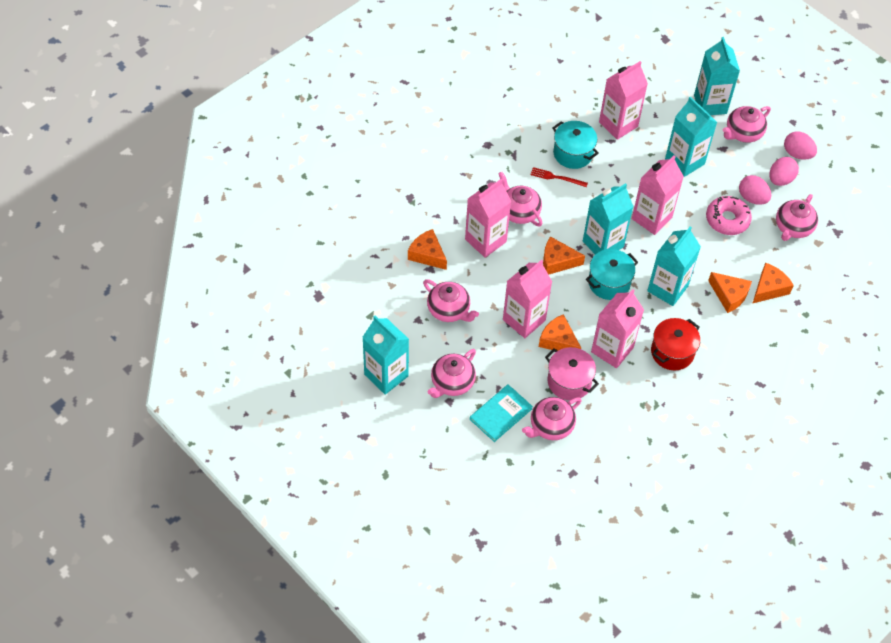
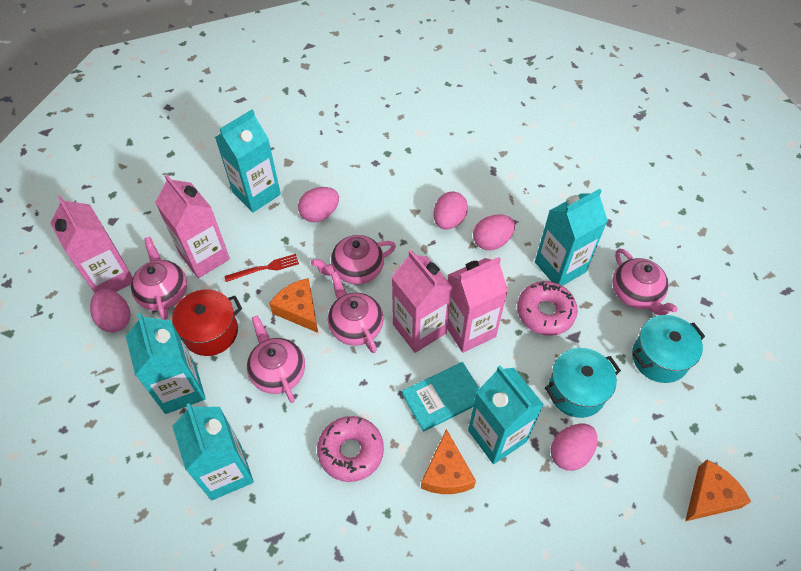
orange cheese: [408,229,447,270] [539,314,581,351] [543,236,585,275] [708,272,752,313] [752,263,794,304] = 5 -> [269,278,318,333] [421,429,476,494] [685,460,751,521] = 3
pink carton: [465,179,511,258] [503,260,552,338] [591,289,644,368] [599,61,648,140] [632,155,684,235] = 5 -> [50,196,133,293] [155,174,230,278] [392,250,452,353] [447,257,508,353] = 4
pink donut: [706,196,752,235] = 1 -> [317,416,384,482] [517,281,578,336] = 2
pink egg: [739,175,771,205] [769,157,799,186] [784,132,817,160] = 3 -> [90,289,130,332] [298,187,339,222] [433,191,468,229] [473,214,515,250] [551,423,598,471] = 5
pink pot: [545,347,599,400] = 1 -> none = 0
pink teapot: [423,279,479,322] [428,349,476,398] [498,172,542,226] [522,397,582,440] [723,106,771,143] [776,194,818,241] = 6 -> [131,237,187,320] [247,315,305,403] [311,235,396,284] [328,271,384,353] [612,248,678,315] = 5

